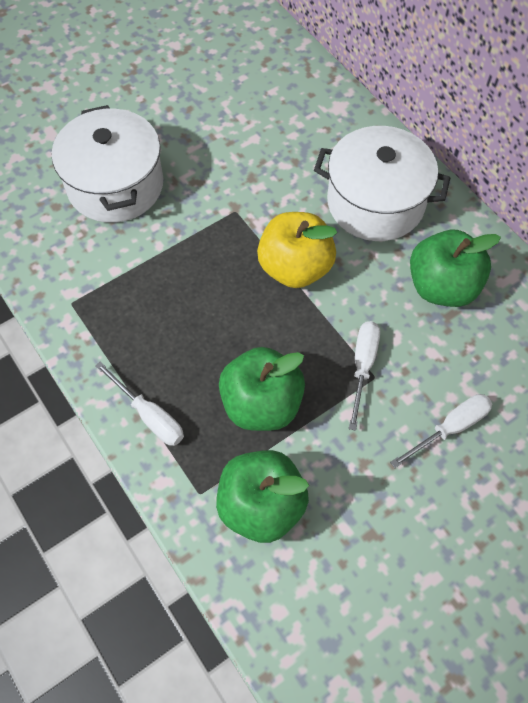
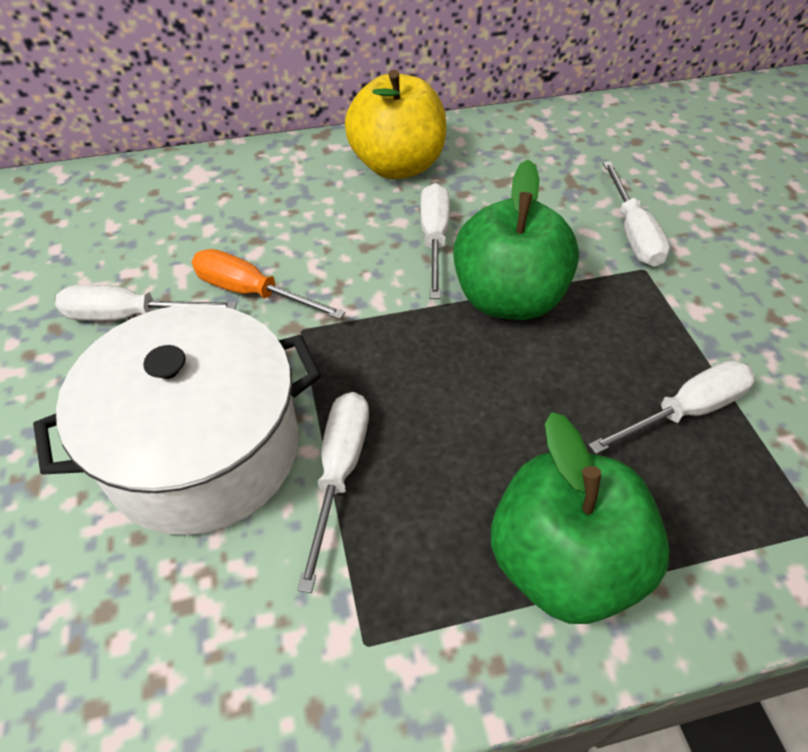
green apple: [216,450,309,543] [219,347,305,431] [410,230,501,307] = 3 -> [453,159,579,320] [491,412,670,624] = 2
orange screwdriver: none = 0 -> [192,249,345,320] = 1
white pot: [52,105,163,223] [314,126,450,241] = 2 -> [33,304,321,535] = 1
white screwdriver: [95,361,184,446] [349,321,380,431] [390,394,492,468] = 3 -> [55,285,237,321] [297,392,369,593] [420,183,450,299] [588,360,755,454] [603,162,670,267] = 5

